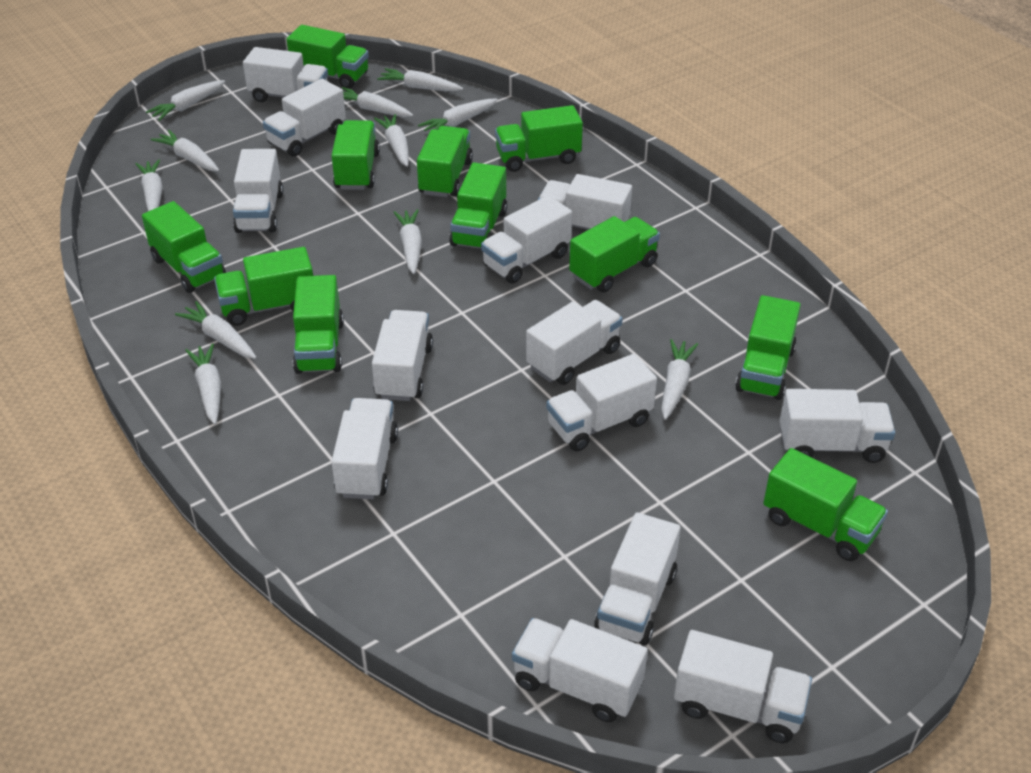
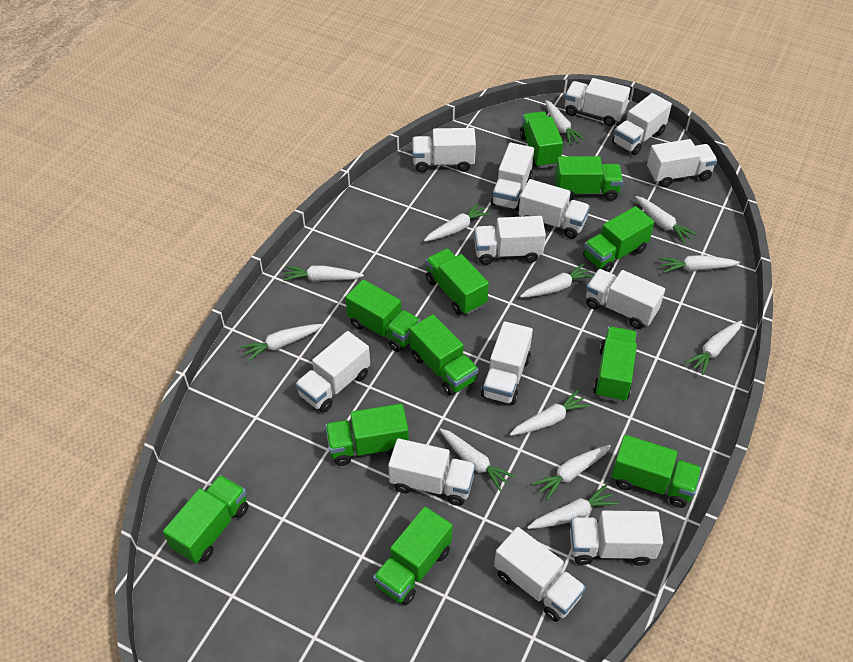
white carrot: [136,160,163,211] [146,80,225,121] [151,130,219,171] [175,301,257,359] [185,344,221,425] [342,87,413,117] [374,114,409,167] [377,68,463,92] [393,209,422,274] [418,99,498,131] [661,339,698,420] = 11 -> [240,324,323,362] [283,266,364,281] [424,203,490,242] [439,428,516,492] [510,390,591,436] [520,263,594,298] [527,485,618,529] [532,445,611,500] [545,100,585,144] [635,196,697,243] [660,255,740,273] [685,320,742,375] = 12

